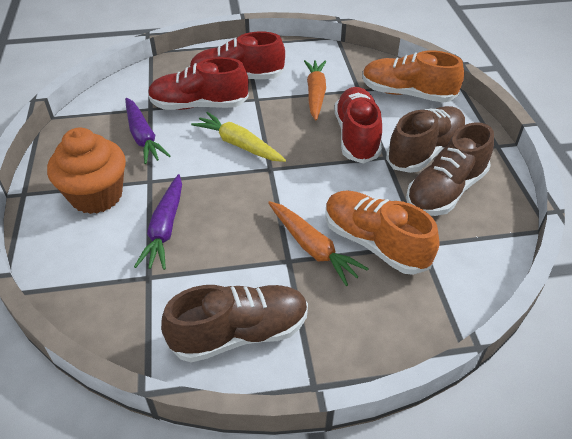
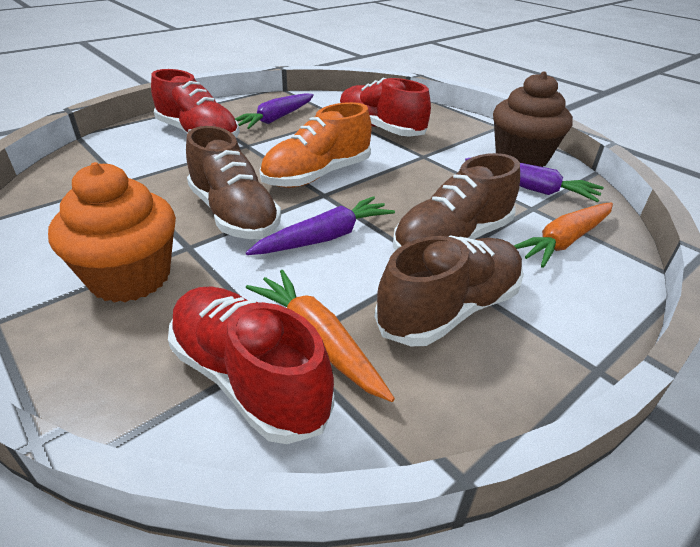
brown cupcake: none = 0 -> [493,71,573,167] = 1
orange shoe: [325,190,439,275] [362,50,464,103] = 2 -> [259,102,372,188] = 1
purple carrot: [125,98,170,164] [134,174,182,270] = 2 -> [235,93,314,129] [246,196,395,255] [465,158,604,202] = 3
yellow carrot: [191,112,286,162] = 1 -> none = 0

